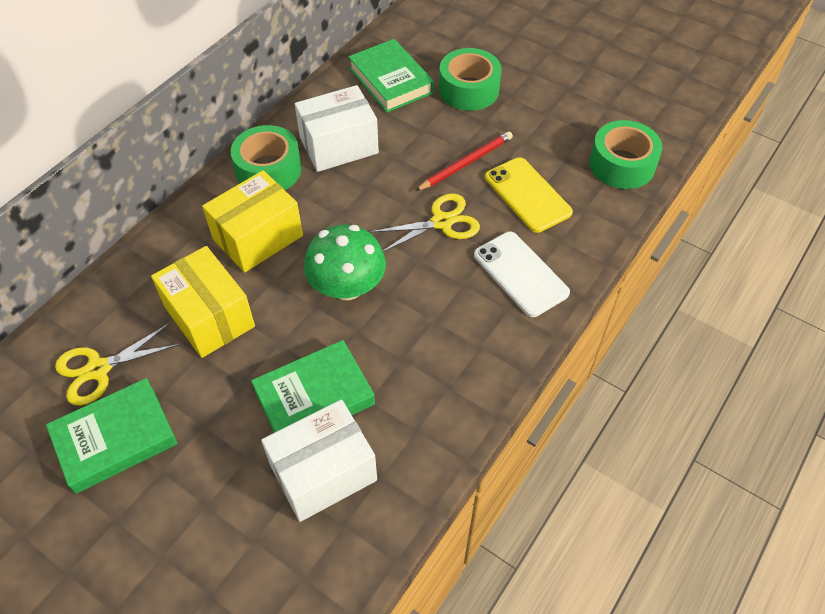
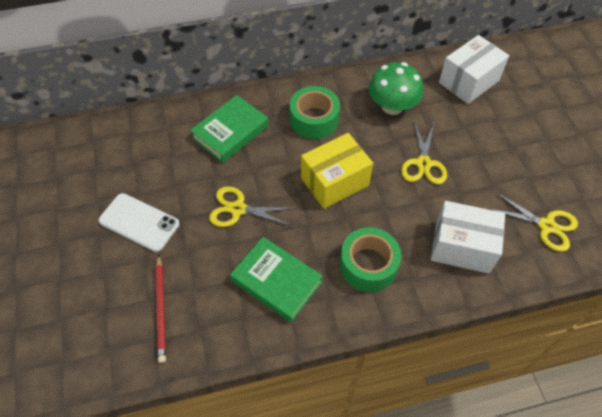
green book: [46,378,178,494] [251,340,375,433] [348,39,434,113] = 3 -> [190,95,269,163] [230,237,323,322] = 2
green tape: [231,125,302,190] [439,48,502,111] [590,120,662,189] = 3 -> [289,86,340,139] [340,227,401,292] = 2
yellow box: [151,246,255,358] [202,170,303,273] = 2 -> [301,133,373,209] = 1
yellow phone: [485,157,573,233] = 1 -> none = 0
yellow scissors: [55,323,181,406] [370,193,480,252] = 2 -> [209,186,296,227] [401,121,447,184] [488,192,578,252] = 3

